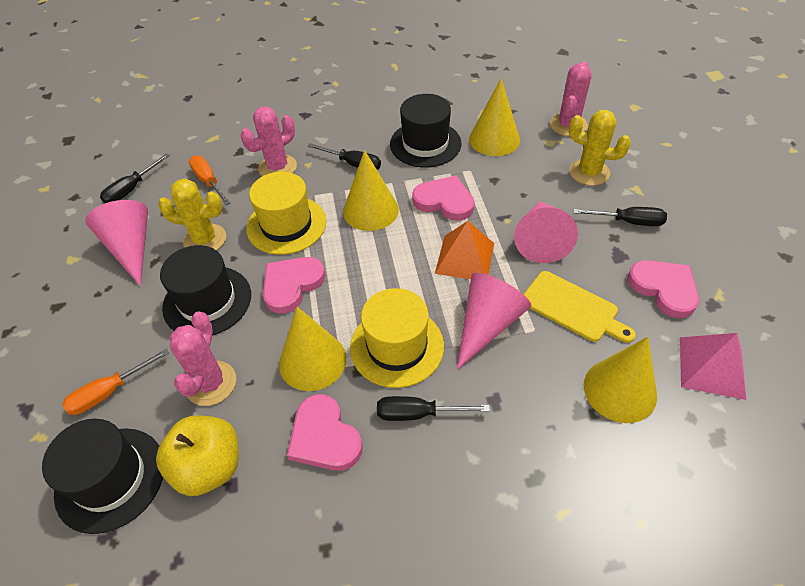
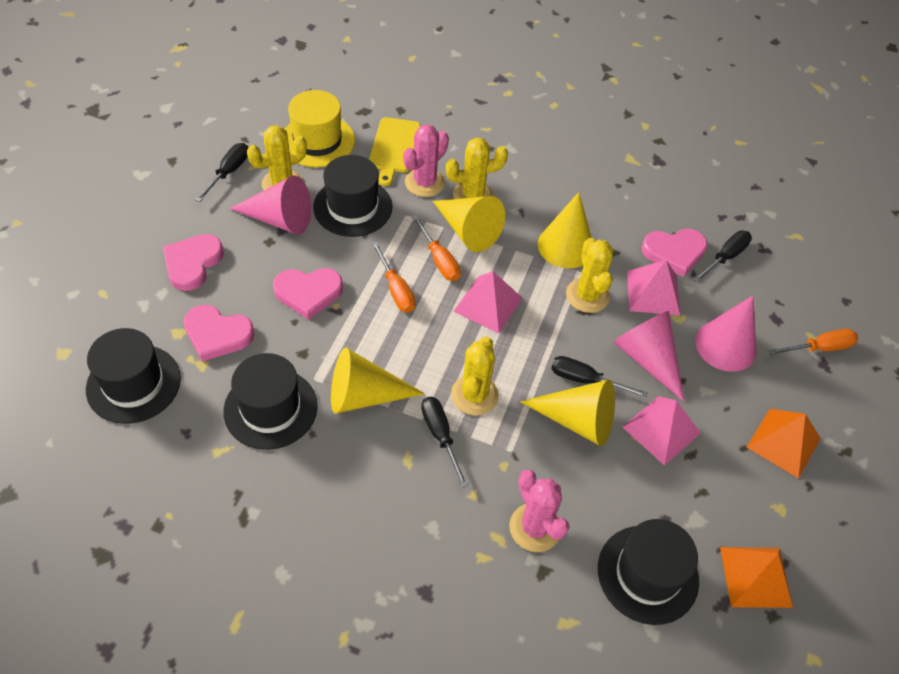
black hat: [42,419,163,534] [160,245,251,336] [390,94,461,168] = 3 -> [86,328,181,424] [223,353,317,450] [313,155,392,237] [598,519,699,625] = 4
orange pyramid: [435,221,494,279] = 1 -> [720,547,793,608] [746,409,821,479] = 2
orange screwdriver: [62,349,169,415] [189,155,231,205] = 2 -> [372,242,415,312] [412,215,461,281] [769,329,858,355] = 3
pink cactus: [170,311,236,406] [241,106,297,176] [550,61,592,136] = 3 -> [403,124,449,197] [509,469,569,552] = 2
pink pyramid: [680,333,746,400] = 1 -> [453,271,522,334] [623,396,701,466] [627,260,680,315] = 3
yellow apple: [156,415,239,496] = 1 -> none = 0
yellow cactus: [158,179,226,251] [569,110,631,186] = 2 -> [247,125,307,190] [446,137,508,199] [451,337,499,415] [566,238,614,313] = 4
yellow hat: [246,172,326,255] [350,288,444,388] = 2 -> [285,90,355,168] = 1

